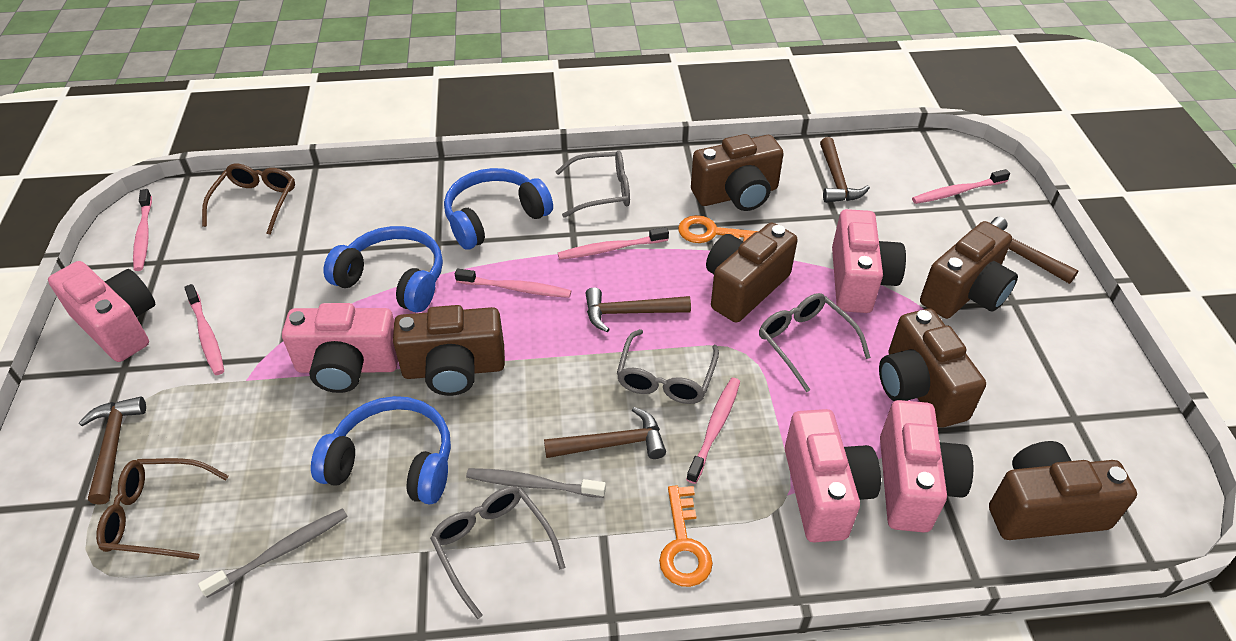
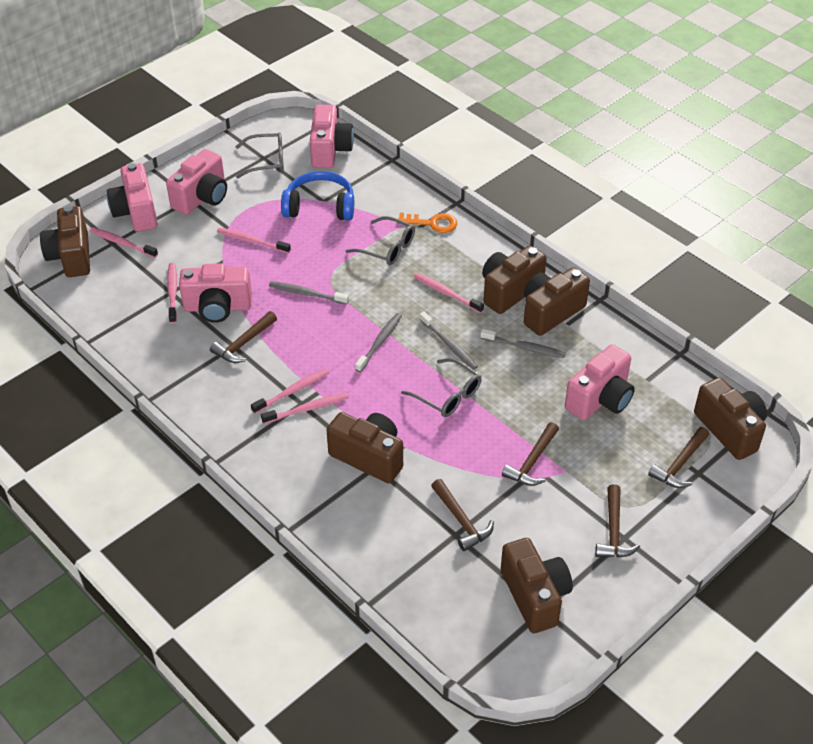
blue headphones: [311,396,451,505] [324,226,443,313] [444,168,553,249] = 3 -> [281,171,354,221] = 1
brown glasses: [96,458,229,560] [202,164,295,235] = 2 -> none = 0
grey glasses: [430,486,565,619] [556,150,630,218] [617,329,719,404] [759,293,871,393] = 4 -> [235,132,284,178] [346,216,415,265] [401,358,481,417] = 3
grey toothbrush: [198,508,348,598] [466,468,606,498] = 2 -> [269,281,349,305] [355,313,402,372] [419,312,478,370] [480,329,566,358] = 4
orange key: [659,485,713,587] [678,215,759,243] = 2 -> [397,213,457,233] = 1

